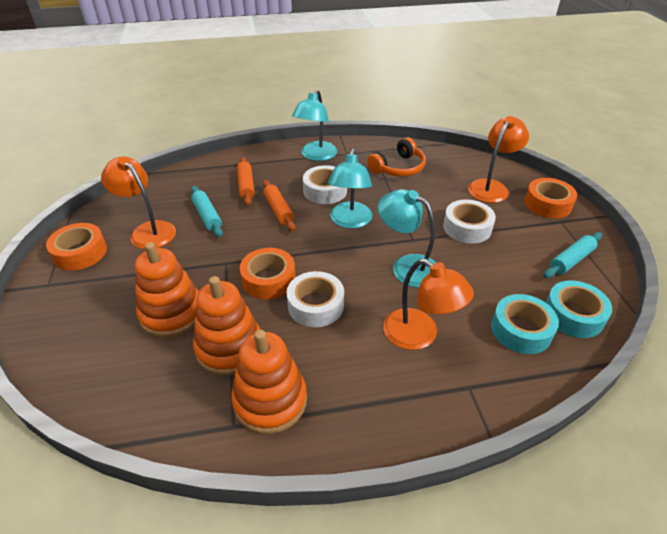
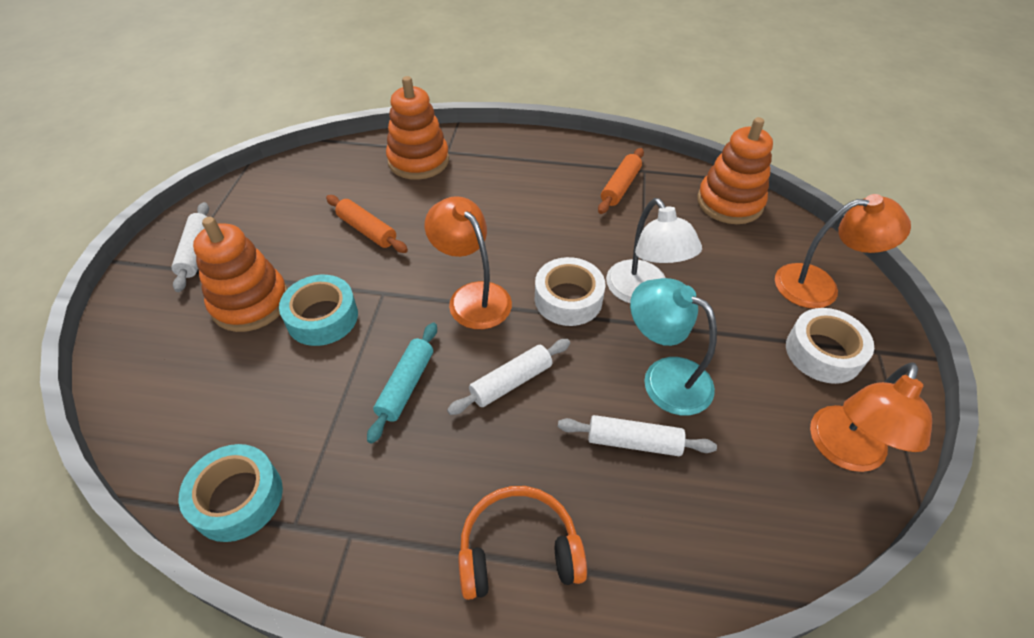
orange tape: [46,223,107,271] [240,248,296,300] [525,178,577,218] = 3 -> none = 0
turquoise lamp: [292,90,337,161] [328,149,372,228] [378,189,436,288] = 3 -> [630,278,717,415] = 1
turquoise rolling pin: [191,186,223,237] [544,232,602,278] = 2 -> [367,323,437,444] = 1
white lamp: none = 0 -> [606,198,702,303] = 1
white rolling pin: none = 0 -> [172,202,209,292] [447,339,570,415] [558,415,717,456] = 3
white tape: [287,271,344,327] [303,165,347,204] [443,199,496,244] = 3 -> [535,257,605,326] [786,308,874,384] = 2

